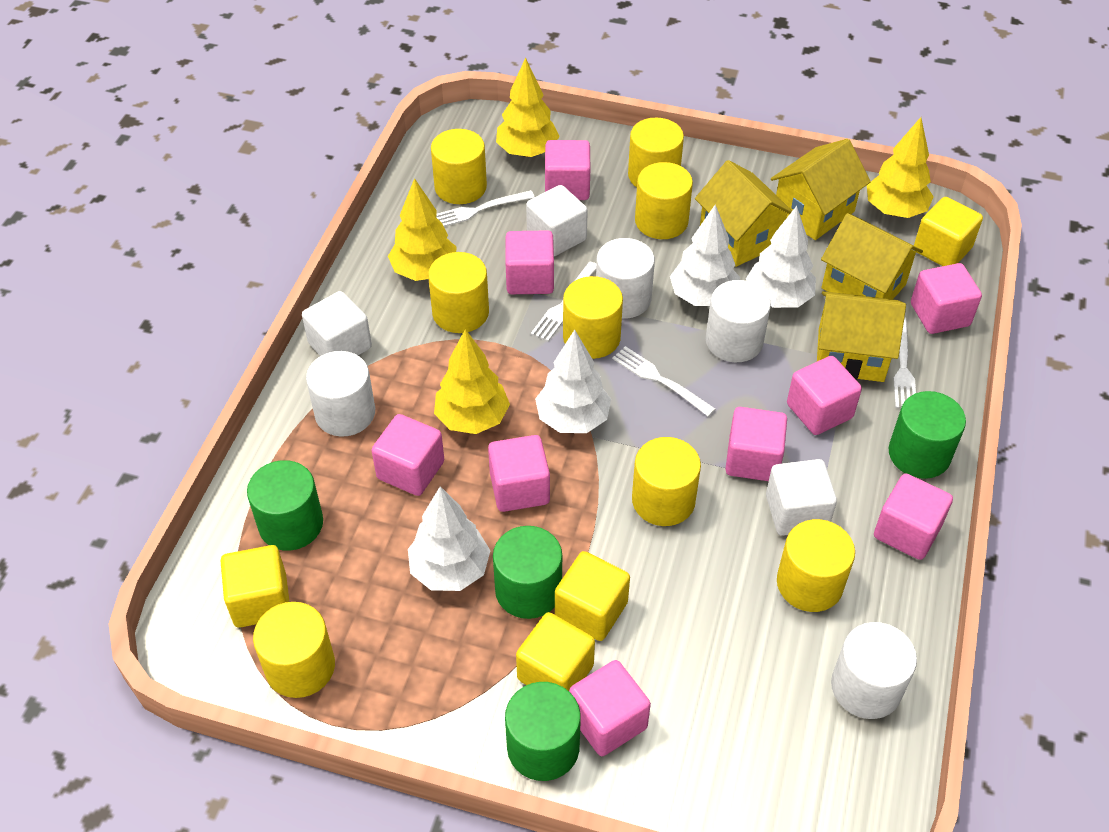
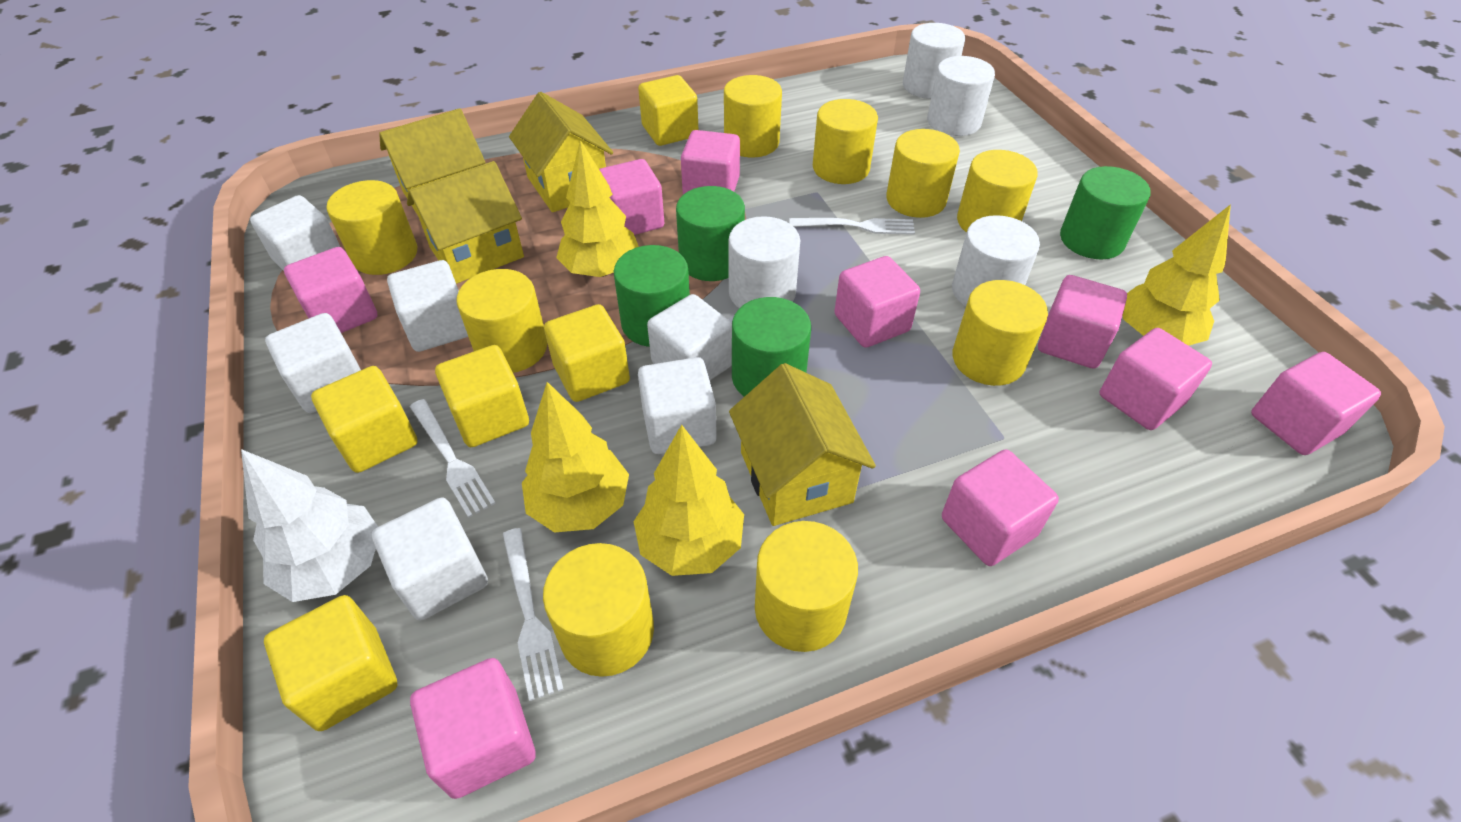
white cube: [302,291,372,356] [526,185,588,257] [766,459,837,536] = 3 -> [250,195,340,271] [265,313,361,413] [372,497,488,621] [387,260,468,352] [638,357,717,454] [647,294,732,380] = 6
white fork: [436,190,534,227] [531,262,596,341] [612,346,716,417] [893,317,916,408] = 4 -> [410,399,496,518] [503,528,564,701] [789,218,915,235] = 3
white tree: [408,486,490,591] [535,329,611,433] [670,204,740,306] [746,206,816,308] = 4 -> [241,449,378,602] = 1
yellow cube: [221,545,290,628] [516,612,595,691] [555,551,630,641] [914,197,983,266] = 4 -> [264,595,397,731] [311,366,417,473] [435,345,529,447] [544,304,630,402] [638,75,698,146] = 5
yellow cylinder: [253,602,335,698] [428,252,489,333] [431,129,487,204] [563,276,623,359] [628,117,684,187] [632,437,701,526] [635,162,693,239] [777,519,855,612] = 8 -> [327,180,417,275] [457,269,547,373] [543,543,654,677] [724,75,782,157] [755,521,858,652] [813,99,878,184] [886,129,960,218] [952,280,1048,386] [957,150,1038,232] = 9

